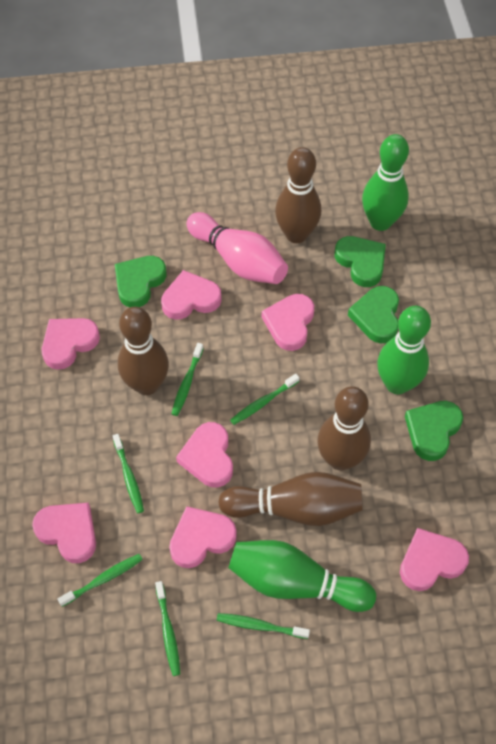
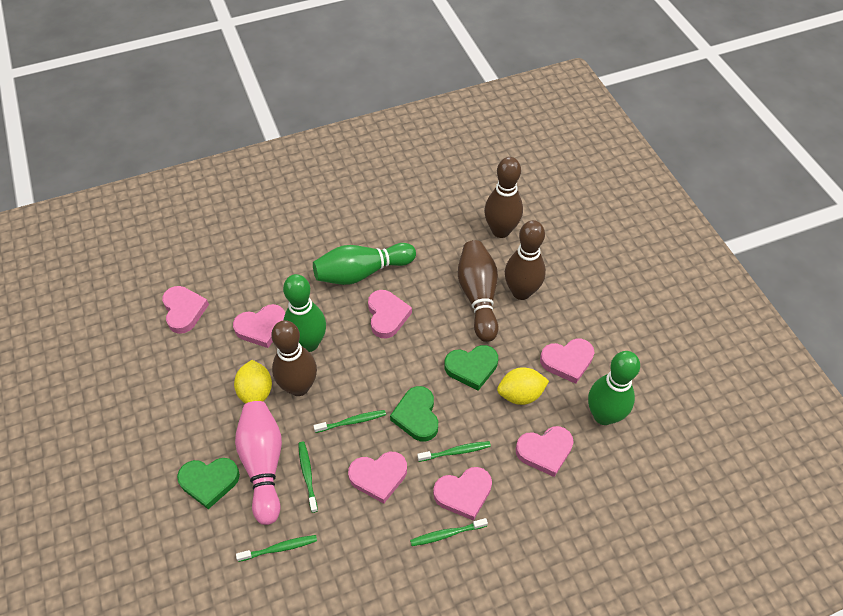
green heart: [115,256,167,307] [335,236,386,287] [348,286,399,343] [405,401,463,461] = 4 -> [177,458,240,509] [390,386,438,442] [444,345,498,390] = 3
green toothbrush: [57,554,143,607] [113,434,144,513] [155,581,180,676] [171,343,204,416] [216,613,310,639] [230,374,299,425] = 6 -> [236,535,317,562] [298,442,318,513] [313,410,386,433] [410,518,488,546] [417,441,491,462] = 5
yellow lemon: none = 0 -> [234,360,272,404] [497,367,549,405] = 2

